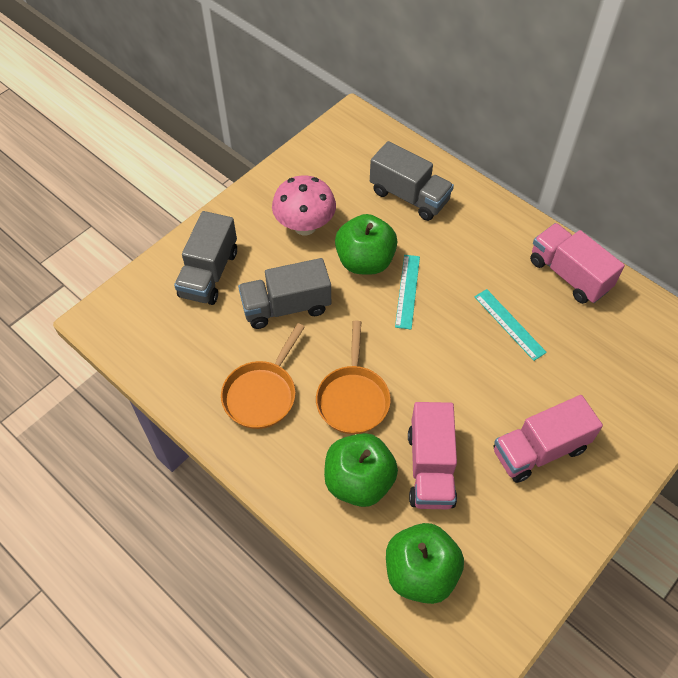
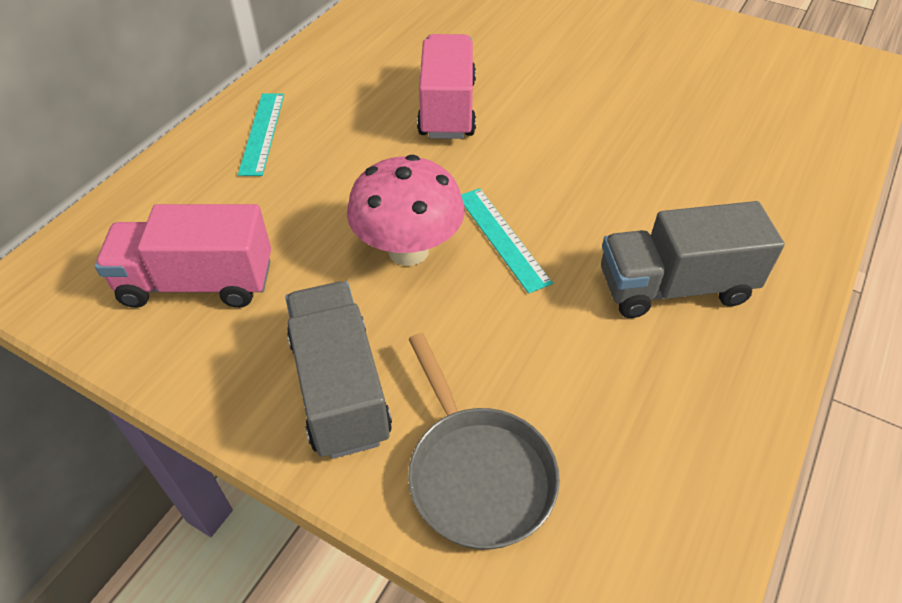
green apple: [324,433,398,507] [335,214,397,275] [386,523,464,604] = 3 -> none = 0
grey pan: none = 0 -> [408,333,560,550] = 1
grey truck: [174,211,237,305] [238,258,331,329] [370,141,454,221] = 3 -> [285,281,392,459] [601,201,785,318] = 2
orange pan: [221,323,305,429] [316,321,391,434] = 2 -> none = 0
pink truck: [408,402,457,509] [494,395,603,483] [530,223,625,304] = 3 -> [95,204,271,308] [417,34,476,139] = 2

